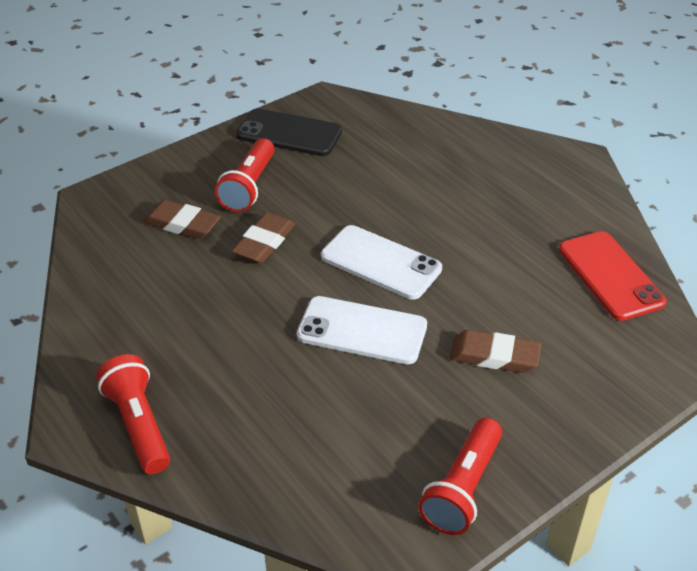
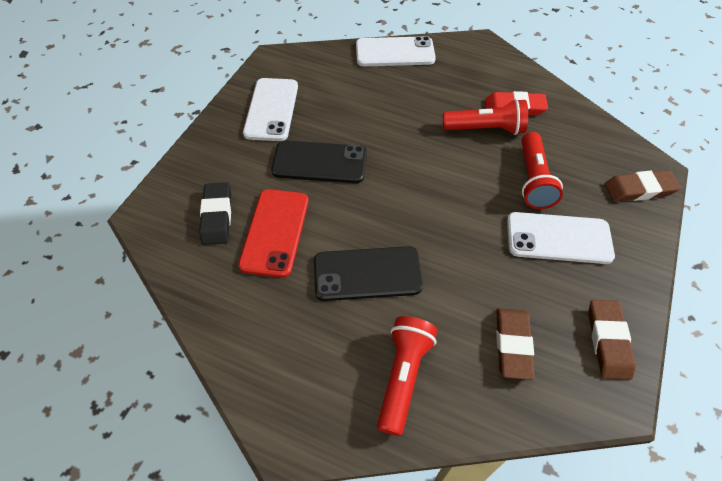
black eraser: none = 0 -> [199,182,231,245] = 1
black phone: [236,108,342,156] = 1 -> [271,140,367,183] [314,246,423,301] = 2
red eraser: none = 0 -> [485,91,548,116] = 1
white phone: [297,296,427,364] [321,225,442,300] = 2 -> [243,78,298,141] [356,36,436,66] [507,212,615,264] = 3

